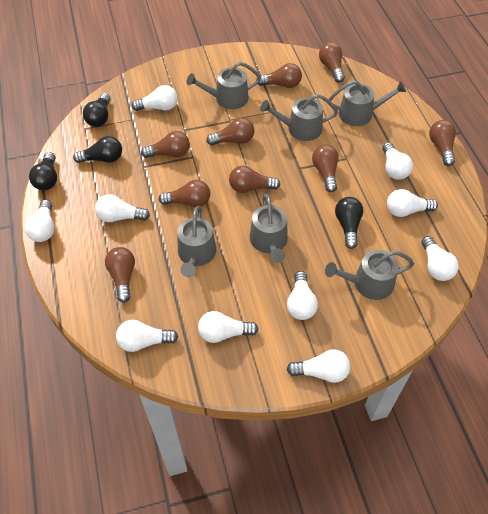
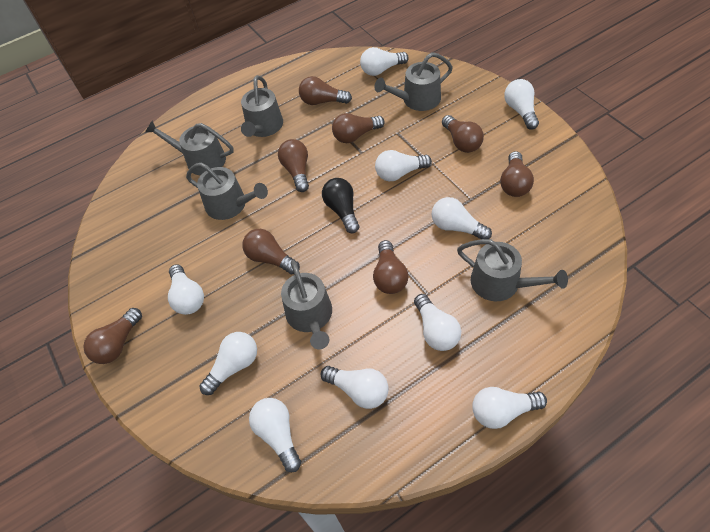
black light bulb: [29,152,57,190] [73,136,122,163] [83,93,111,127] [335,197,364,249] = 4 -> [322,178,359,233] = 1
brown light bulb: [105,247,135,303] [141,131,190,158] [159,180,210,207] [206,118,255,145] [229,166,281,193] [256,63,302,88] [312,144,339,192] [319,42,345,83] [429,120,456,166] = 9 -> [83,308,142,364] [242,229,300,274] [278,139,309,192] [299,76,352,105] [332,113,385,143] [373,240,408,294] [442,115,484,153] [500,151,534,197] = 8

